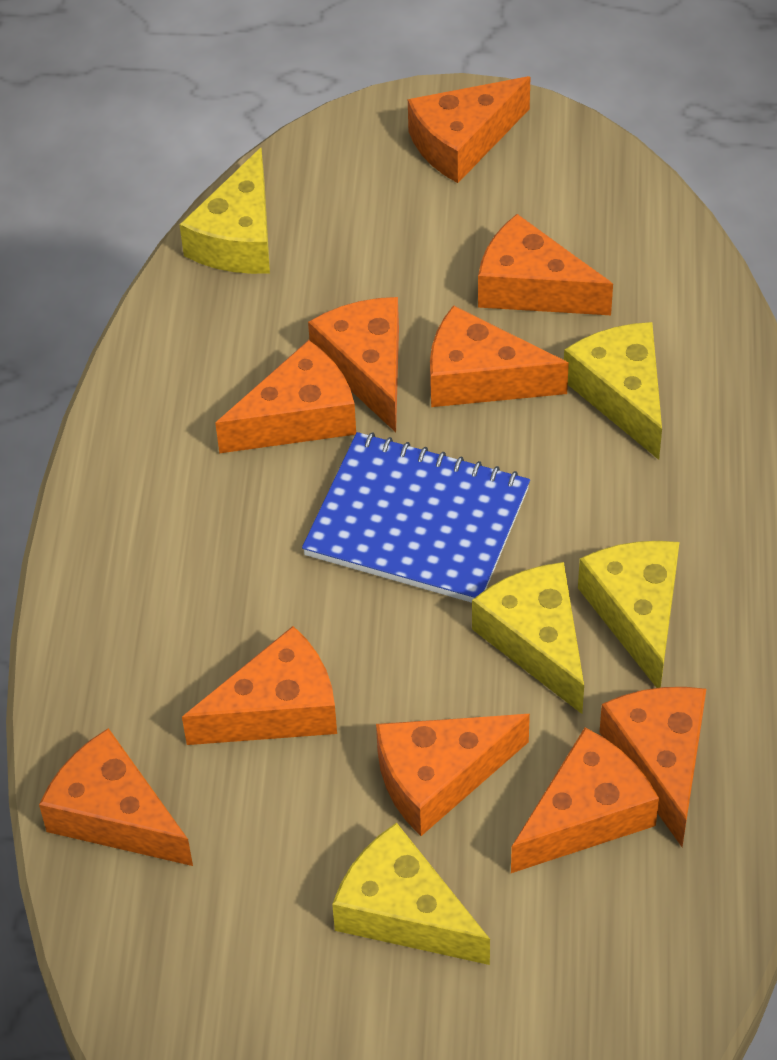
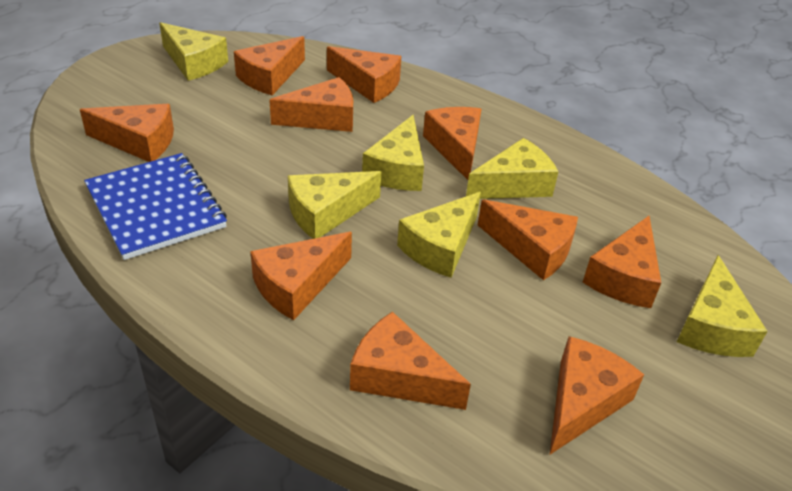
yellow cheese: [179,148,270,274] [332,823,490,965] [472,562,584,714] [564,322,662,460] [578,541,679,688] = 5 -> [159,22,228,81] [288,171,381,239] [362,115,424,191] [397,192,481,278] [466,138,558,199] [677,255,768,357] = 6

